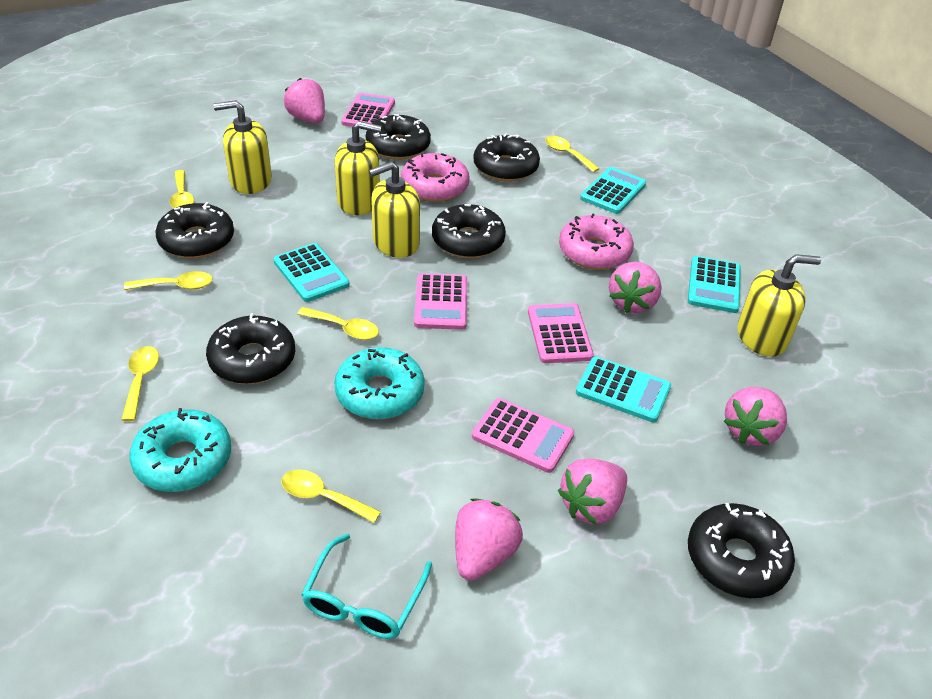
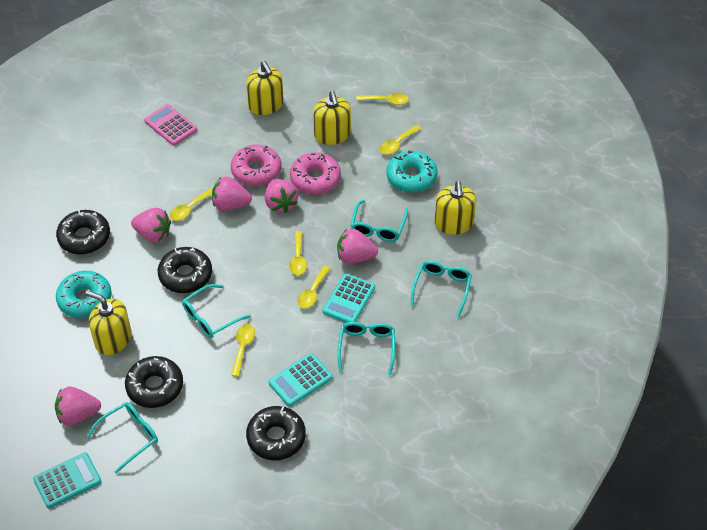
black donut: [156,202,234,258] [206,314,295,384] [366,114,431,160] [432,204,506,258] [473,133,540,182] [688,503,795,598] = 6 -> [56,210,110,255] [125,356,183,408] [158,247,212,293] [246,406,306,460] = 4
pink calculator: [341,93,395,127] [414,273,467,330] [472,398,574,473] [528,303,594,363] = 4 -> [144,104,197,146] = 1
turquoise calculator: [273,243,350,302] [576,357,671,422] [580,167,646,214] [688,256,741,313] = 4 -> [33,452,101,508] [269,353,332,407] [323,273,375,323] = 3
turquoise glasses: [301,534,432,639] = 1 -> [86,402,158,474] [182,284,251,338] [337,322,395,375] [350,200,408,242] [410,261,472,318] = 5

